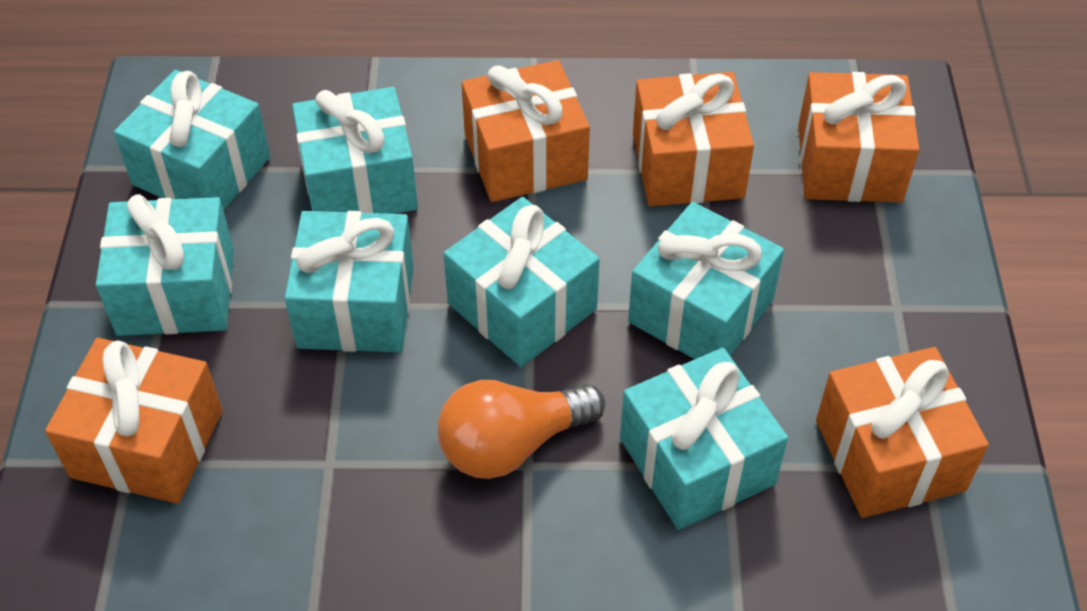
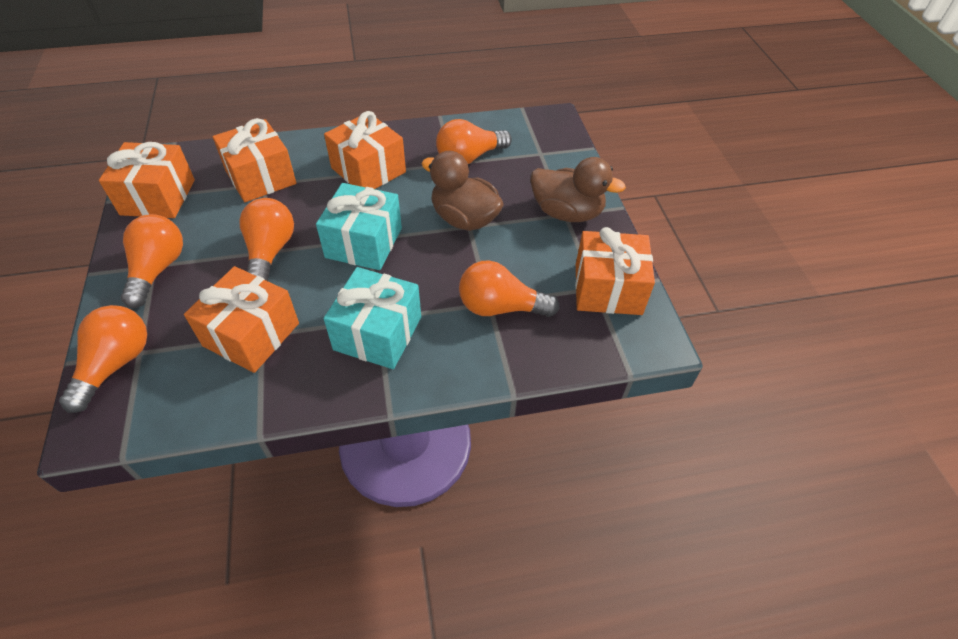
brown duck: none = 0 -> [421,151,504,231] [531,157,626,222] = 2
orange light bulb: [438,380,605,479] = 1 -> [59,305,147,413] [121,214,183,308] [239,198,294,281] [436,119,512,164] [459,260,559,317] = 5
turquoise gift: [96,194,234,336] [114,70,270,210] [285,211,414,352] [292,87,418,214] [444,197,600,367] [620,348,788,530] [628,202,784,359] = 7 -> [316,183,402,270] [324,267,421,369] = 2

